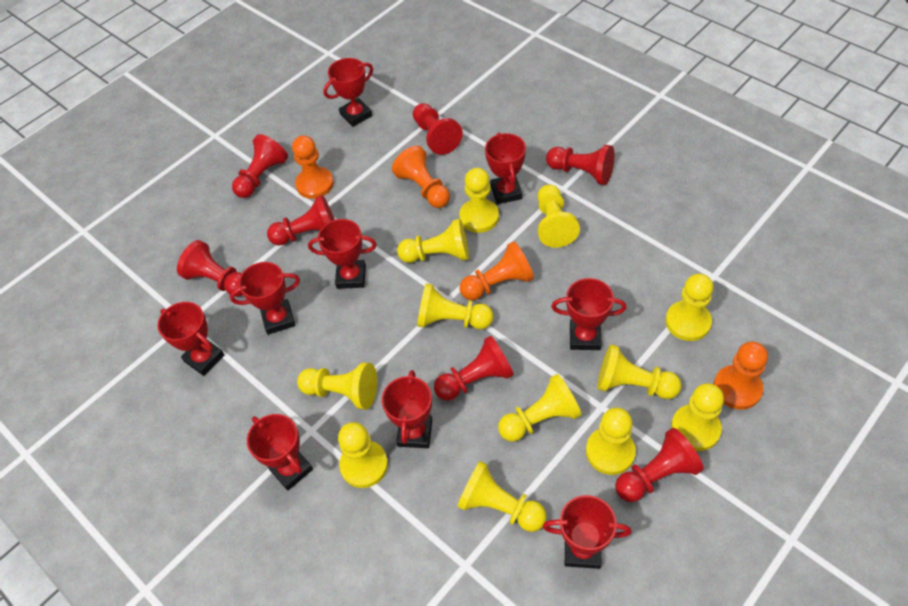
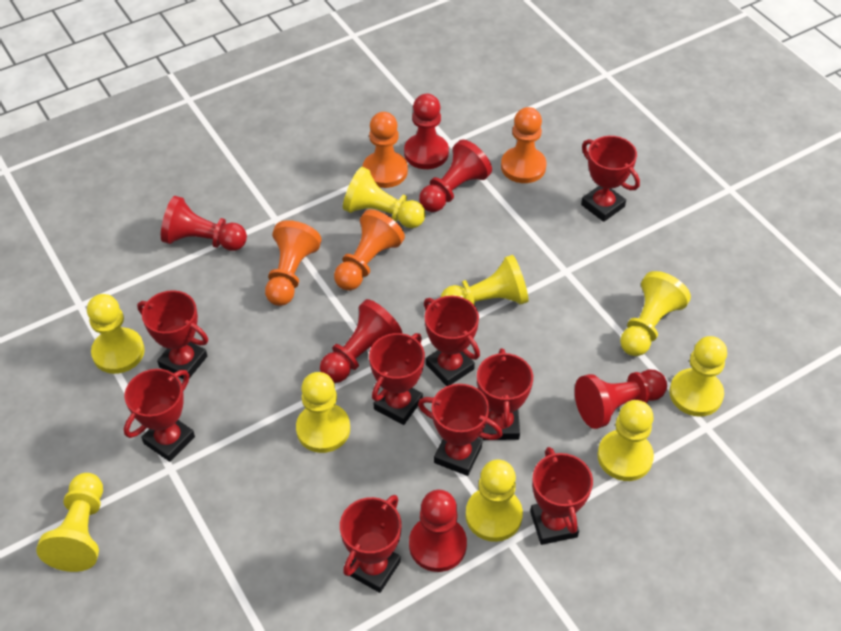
red pawn: [177,240,243,297] [232,134,288,198] [267,195,335,246] [413,103,463,155] [434,335,514,401] [546,145,614,185] [615,428,704,502] = 7 -> [161,196,247,251] [320,299,402,383] [404,94,449,169] [409,490,467,572] [419,140,492,212] [575,370,667,429] = 6
yellow pawn: [297,362,377,410] [338,422,388,488] [397,219,469,263] [417,283,493,329] [457,461,547,532] [459,168,499,233] [498,374,582,442] [537,185,580,248] [586,407,636,475] [597,344,682,399] [665,274,713,341] [671,383,724,451] = 12 -> [36,473,103,572] [87,294,145,374] [296,372,350,453] [343,167,425,228] [441,255,529,306] [466,459,523,542] [597,400,654,481] [620,271,691,356] [670,336,727,417] = 9

